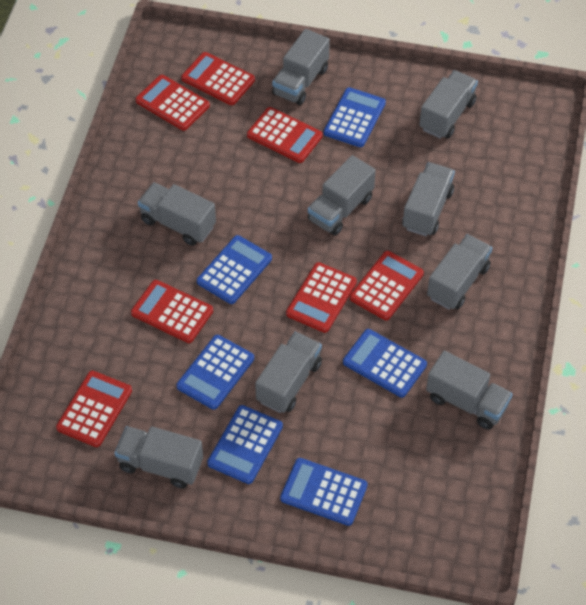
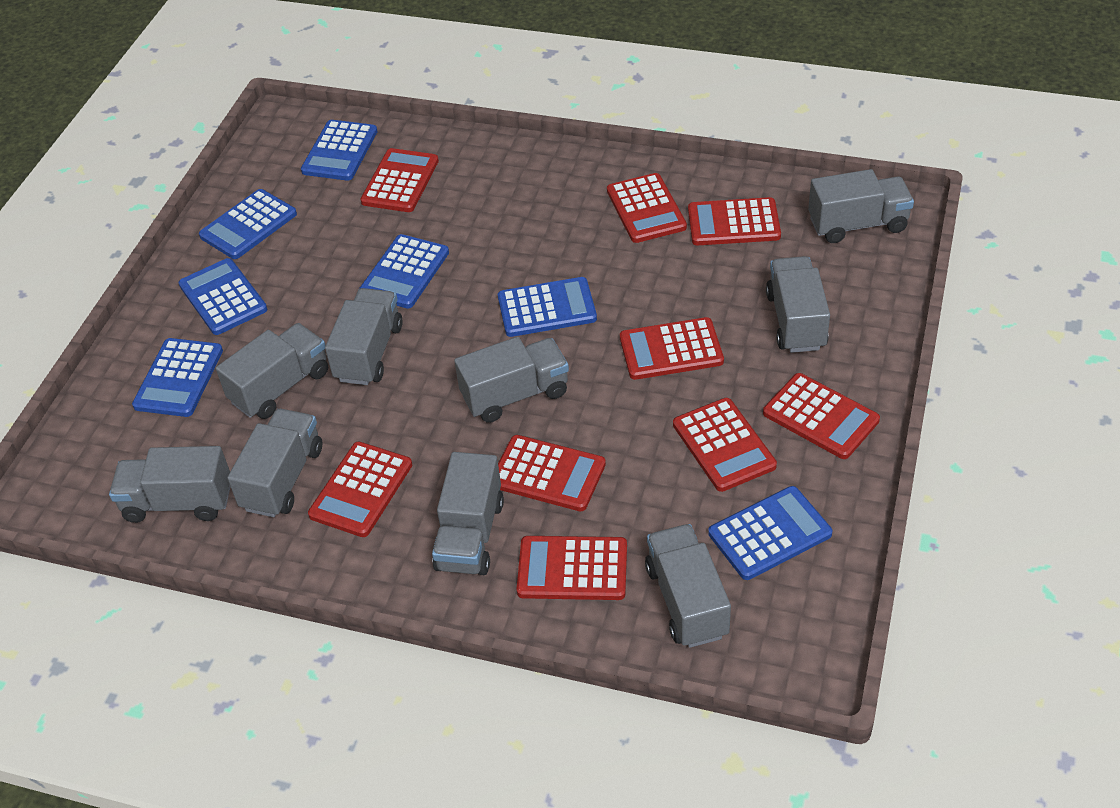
blue calculator: [176,335,254,410] [197,235,272,304] [207,405,283,484] [280,458,368,526] [324,87,386,147] [343,329,427,398] = 6 -> [132,338,223,417] [179,258,267,335] [199,189,297,259] [301,120,378,181] [359,234,449,308] [498,277,597,337] [708,486,832,580] = 7
red calculator: [56,371,132,447] [131,280,213,343] [136,75,210,131] [181,52,255,105] [247,107,323,163] [286,262,357,333] [350,251,424,320] = 7 -> [308,442,412,537] [361,148,439,212] [498,435,606,511] [517,536,627,600] [607,173,687,243] [620,317,724,380] [673,398,777,492] [688,197,781,245] [763,373,880,459] = 9

